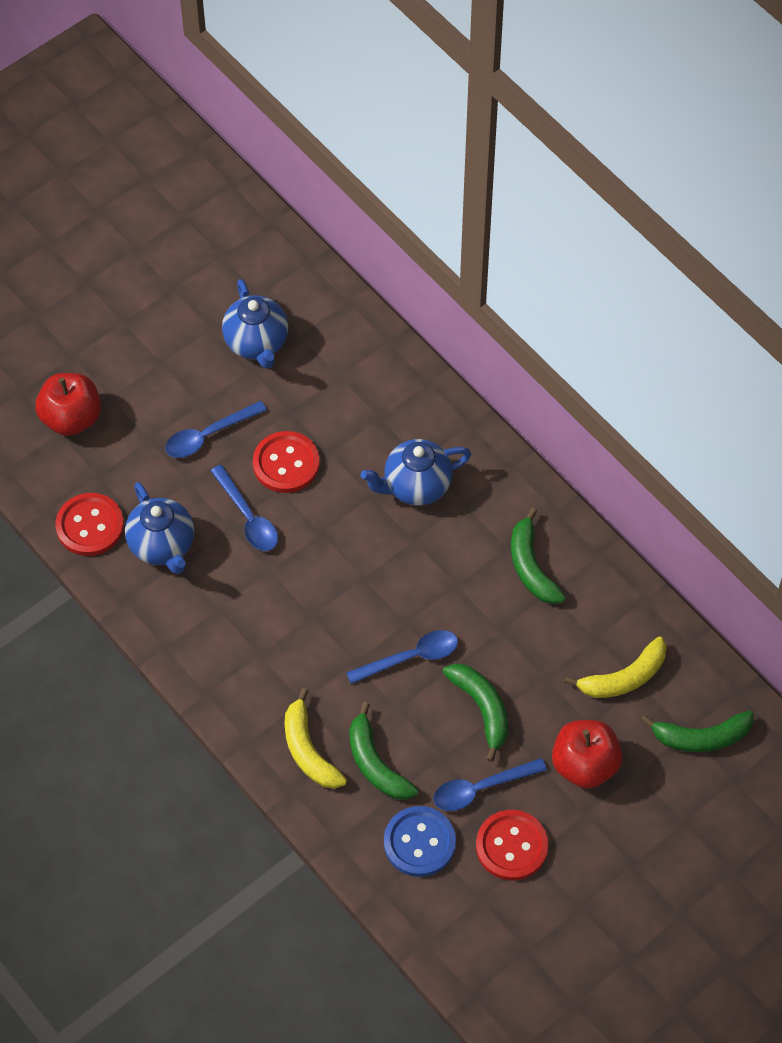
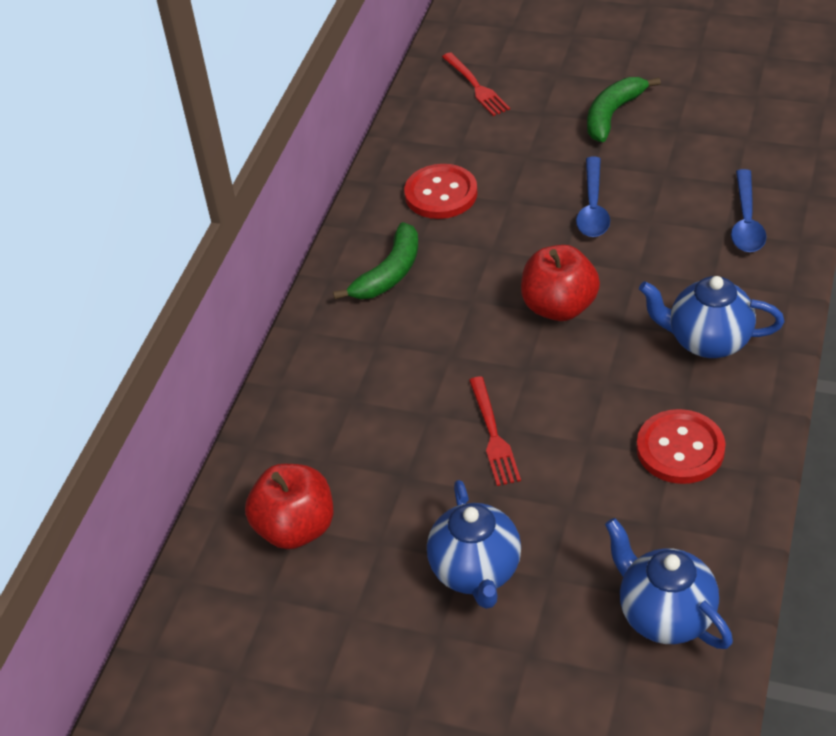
blue button: [384,806,456,877] = 1 -> none = 0
blue spoon: [165,401,267,458] [211,465,278,551] [346,630,458,684] [433,758,547,811] = 4 -> [576,157,610,237] [731,169,766,252] = 2
green banana: [349,702,418,800] [443,663,508,762] [511,508,566,604] [641,710,754,752] = 4 -> [333,222,418,300] [587,77,661,142] = 2
red button: [56,493,124,556] [253,431,320,493] [476,810,548,881] = 3 -> [404,164,478,219] [637,409,725,484] = 2
red fork: none = 0 -> [442,52,510,116] [469,376,521,486] = 2
yellow banana: [285,688,347,789] [564,637,667,698] = 2 -> none = 0

